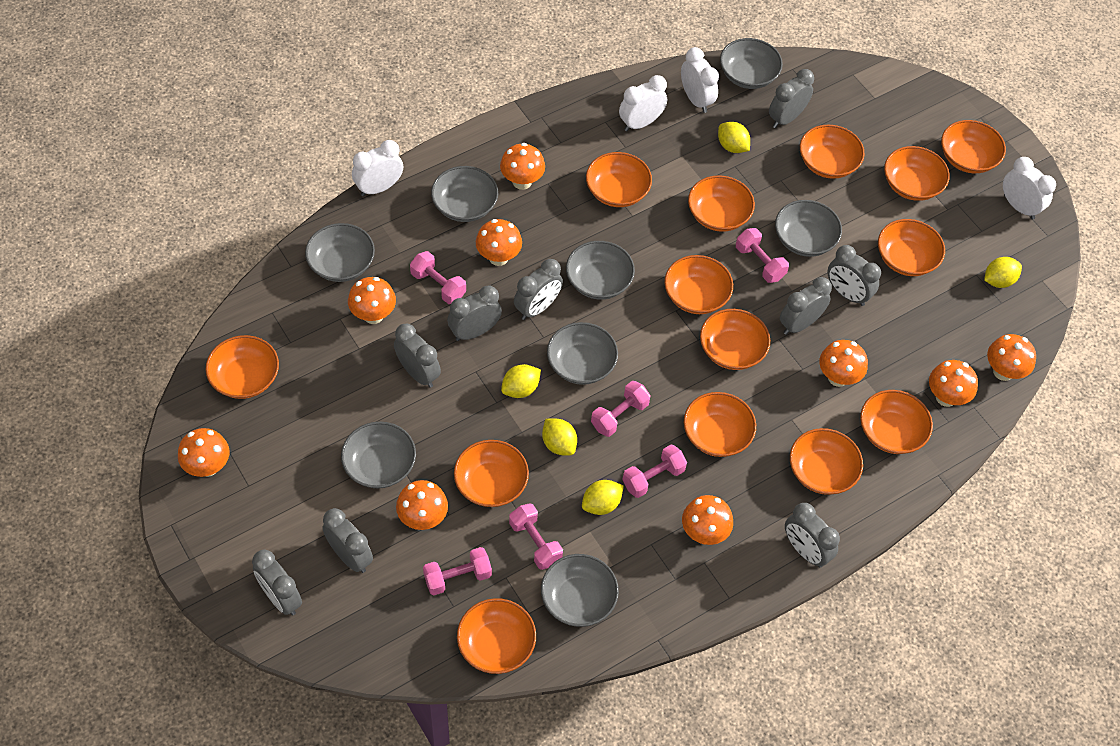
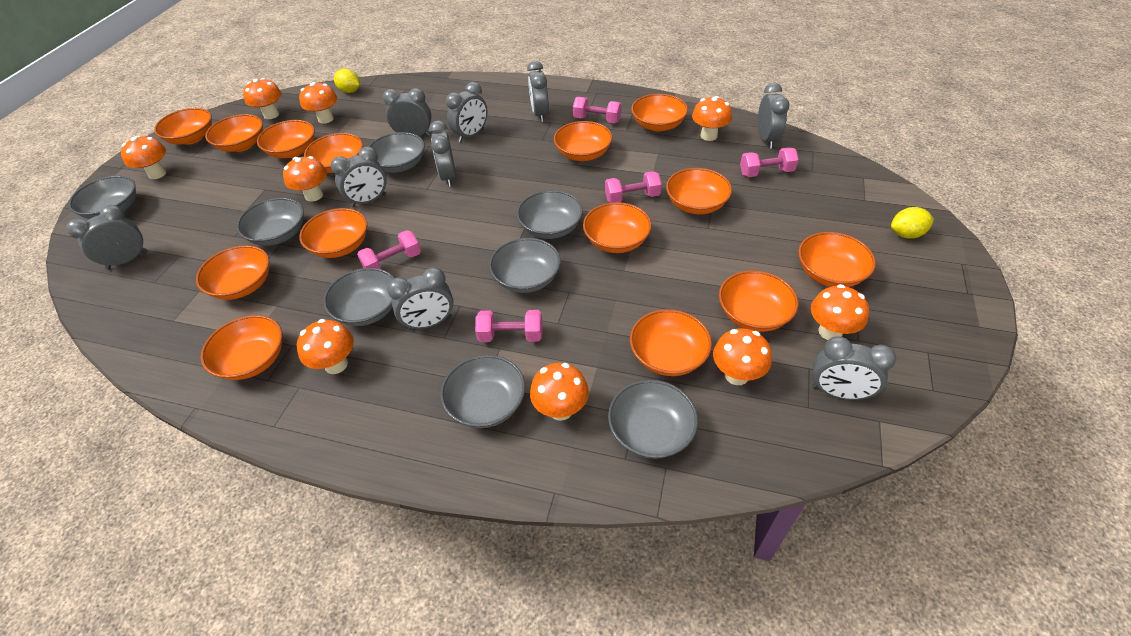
pink dumbbell: [410,251,466,304] [423,547,492,595] [509,503,563,570] [591,381,651,437] [622,445,687,498] [736,228,789,283] = 6 -> [357,230,421,269] [475,310,542,342] [573,97,622,123] [605,171,662,203] [740,147,799,177] = 5
white clock: [352,140,403,196] [619,75,667,131] [681,47,719,113] [1003,157,1056,219] = 4 -> none = 0
yellow lemon: [501,364,541,398] [542,419,577,456] [582,480,624,515] [718,122,750,153] [984,257,1022,288] = 5 -> [334,69,360,93] [891,207,934,239] = 2

